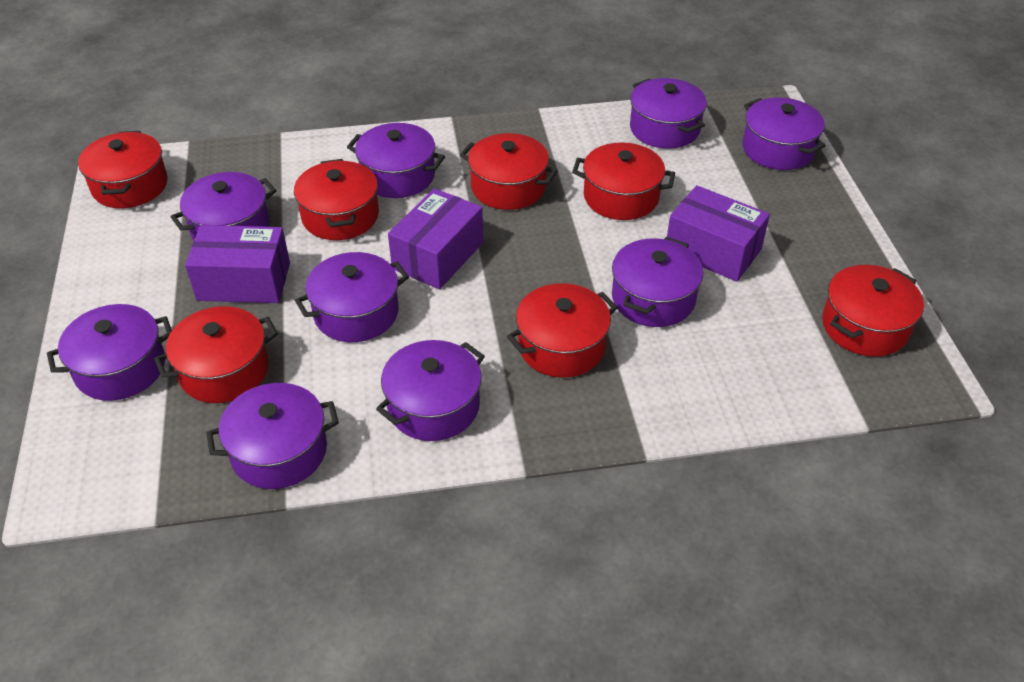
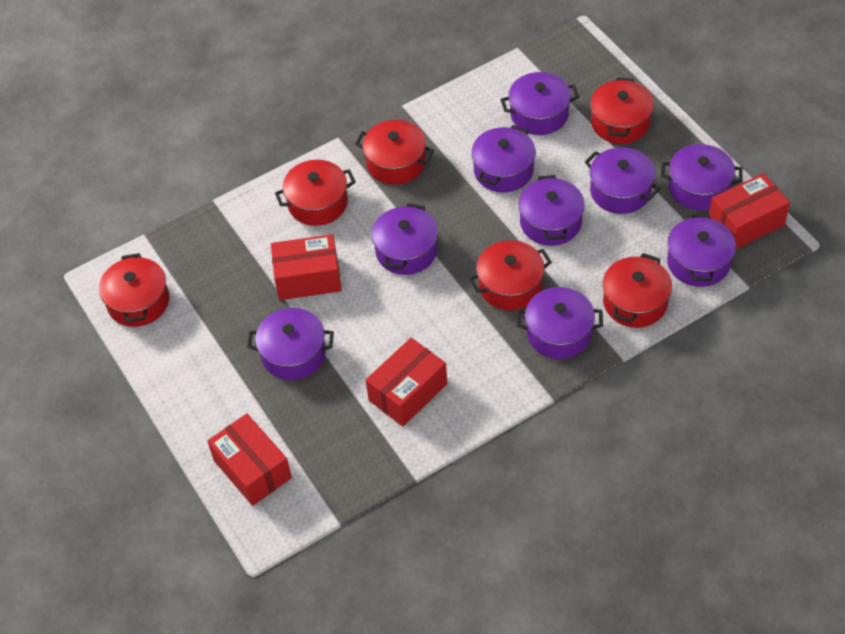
purple box: [185,225,290,303] [388,188,483,289] [667,185,770,282] = 3 -> none = 0
red box: none = 0 -> [207,413,292,506] [271,234,342,300] [366,338,447,426] [709,173,790,249] = 4
red pot: [78,131,168,208] [154,306,278,403] [294,159,379,240] [460,133,558,210] [507,283,618,378] [572,143,675,220] [822,265,924,357] = 7 -> [99,253,169,327] [275,160,356,226] [355,120,434,185] [469,240,552,310] [590,77,654,144] [603,253,672,328] = 6

